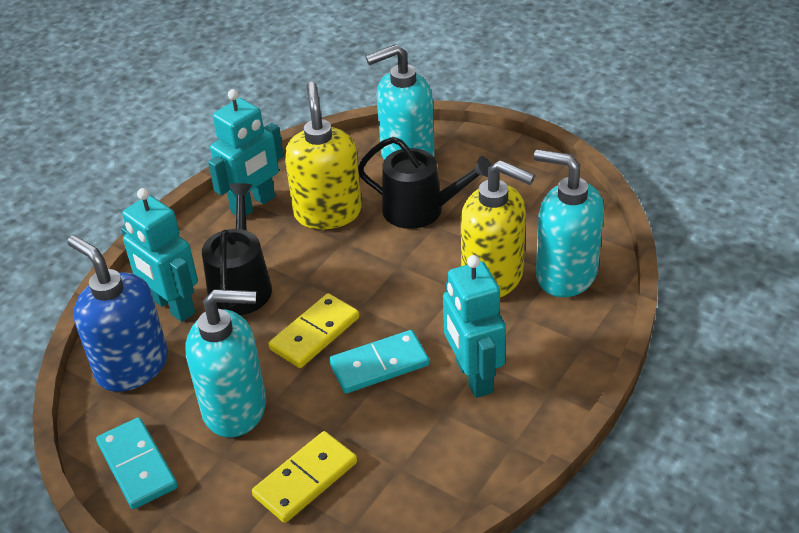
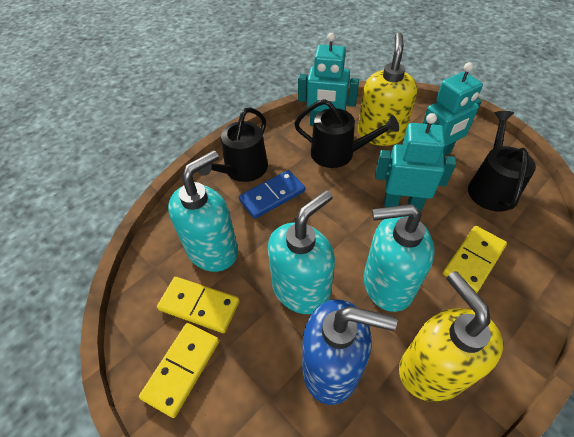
black watering can: [202,183,272,315] [358,137,492,229] = 2 -> [198,107,268,182] [294,99,399,168] [468,111,536,212] = 3
blue domino: none = 0 -> [239,170,305,219] = 1
turquoise domino: [96,417,178,509] [329,330,429,393] = 2 -> none = 0
yellow domino: [252,431,357,523] [268,293,359,368] = 2 -> [139,323,219,418] [157,277,240,333] [443,226,507,293] = 3

